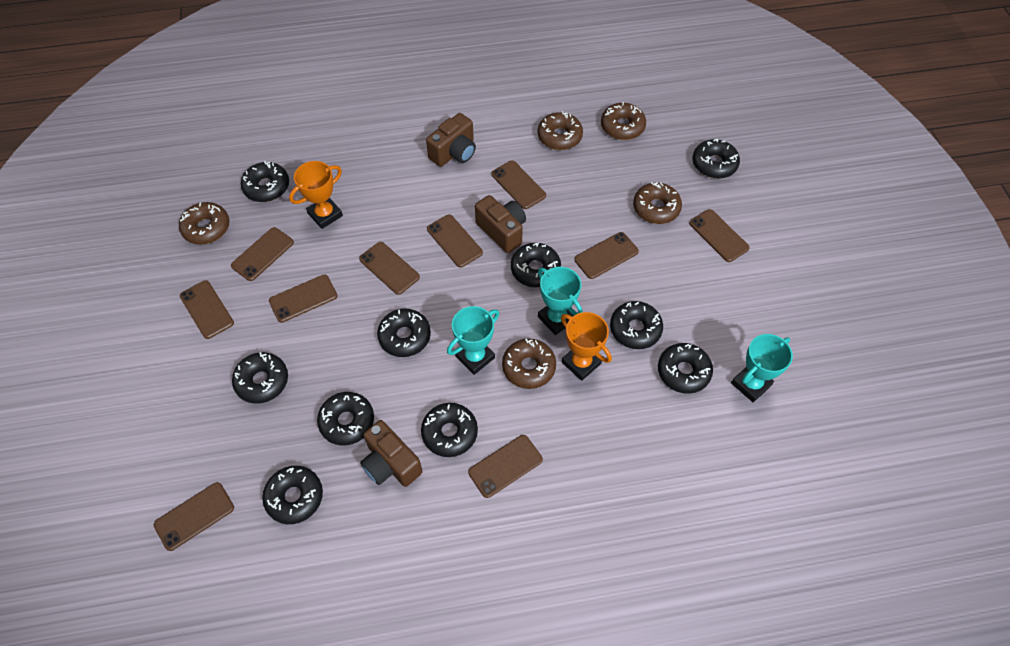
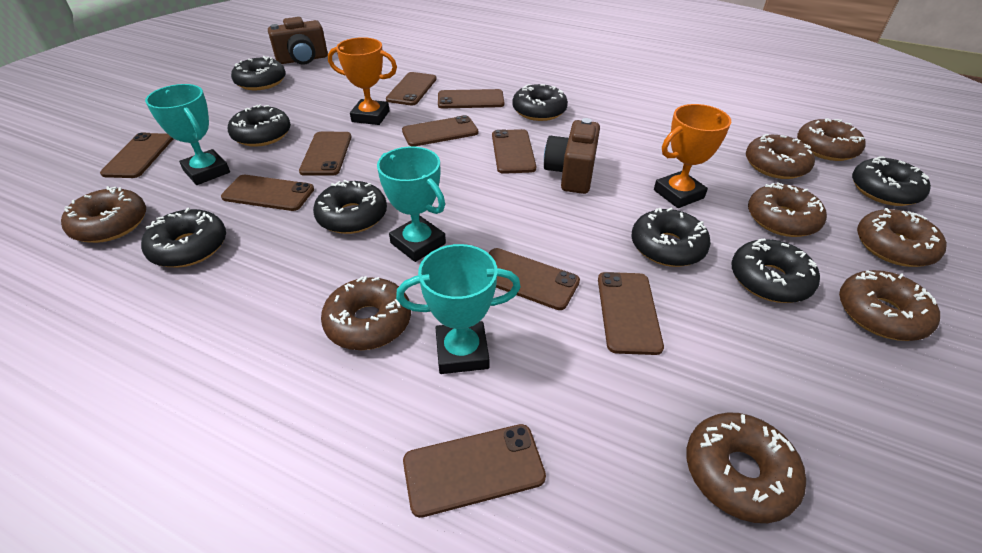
black donut: [232,352,288,404] [241,161,289,202] [262,466,323,524] [317,392,374,445] [377,308,431,357] [421,403,478,457] [511,243,561,287] [610,301,663,349] [658,343,713,394] [693,139,740,179] = 10 -> [141,208,226,267] [228,105,291,147] [231,56,286,90] [313,180,387,234] [512,84,568,121] [632,208,711,267] [731,239,820,303] [852,157,931,206] = 8
brown camera: [360,420,423,487] [426,113,476,167] [475,195,526,253] = 3 -> [268,17,328,65] [544,118,600,194] = 2
brown donut: [179,202,229,245] [502,338,556,389] [537,111,583,150] [601,102,646,140] [633,182,682,224] = 5 -> [61,186,146,243] [321,276,411,350] [686,412,806,523] [746,134,815,179] [748,182,827,237] [797,118,866,161] [839,270,940,341] [857,208,947,267] = 8

